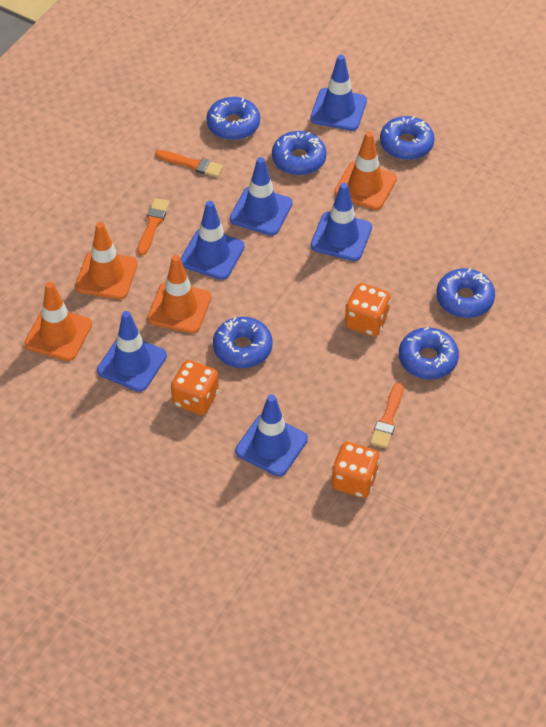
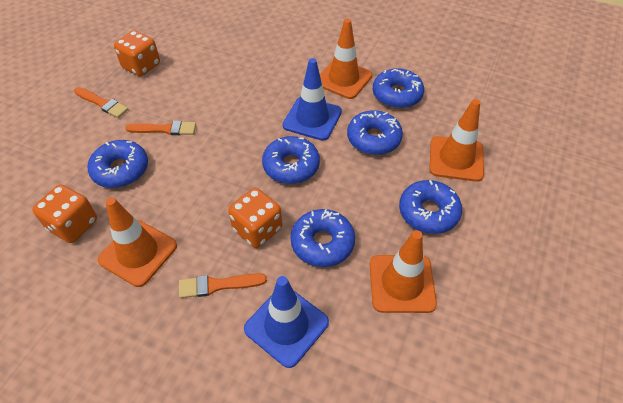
blue traffic cone: [97,311,167,392] [180,201,245,280] [230,157,293,236] [235,394,308,476] [310,55,367,131] [311,183,372,261] = 6 -> [244,276,329,368] [283,58,342,141] = 2

